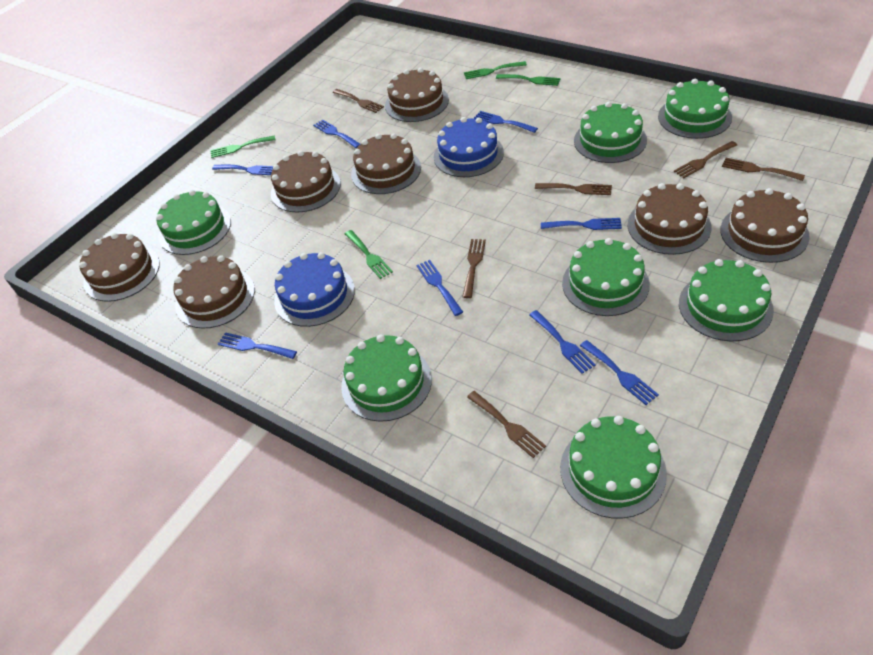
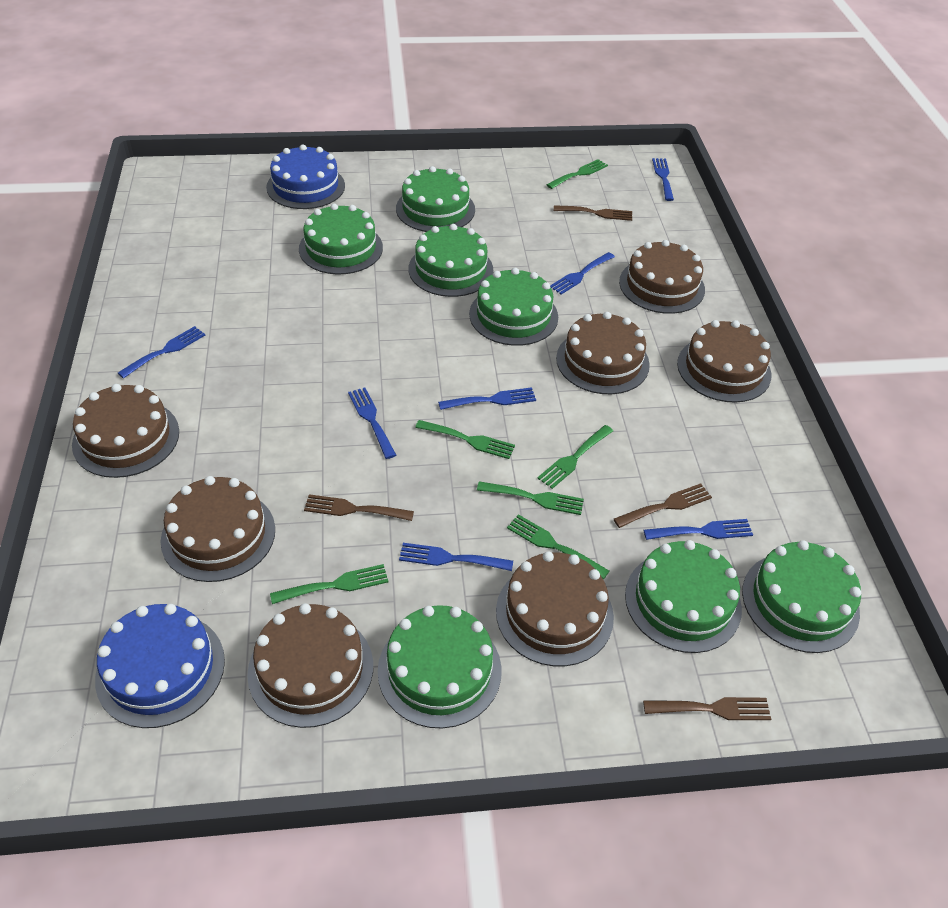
blue fork: [212,165,273,175] [218,332,297,359] [313,119,360,148] [416,260,463,316] [474,111,538,133] [529,310,596,374] [541,218,622,230] [580,340,659,405] = 8 -> [118,326,205,379] [348,387,396,459] [399,543,513,571] [438,387,536,410] [550,252,615,295] [644,519,753,540] [652,158,674,201] = 7
brown fork: [333,89,384,113] [462,239,486,298] [467,391,546,458] [535,183,612,195] [674,141,737,178] [722,158,805,181] = 6 -> [304,494,414,521] [554,205,632,221] [614,484,712,528] [643,697,771,720] = 4
green fork: [211,135,275,158] [345,230,393,279] [464,61,527,79] [496,74,561,86] = 4 -> [270,564,388,604] [415,420,515,459] [477,481,584,515] [507,514,609,580] [537,425,613,489] [547,159,608,189] = 6

